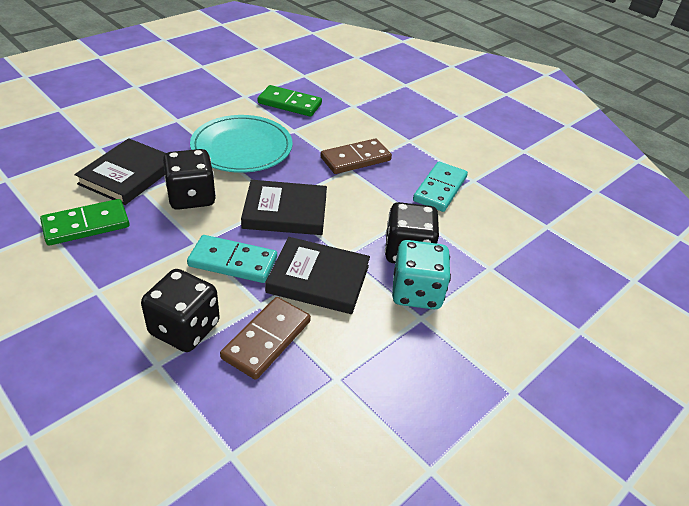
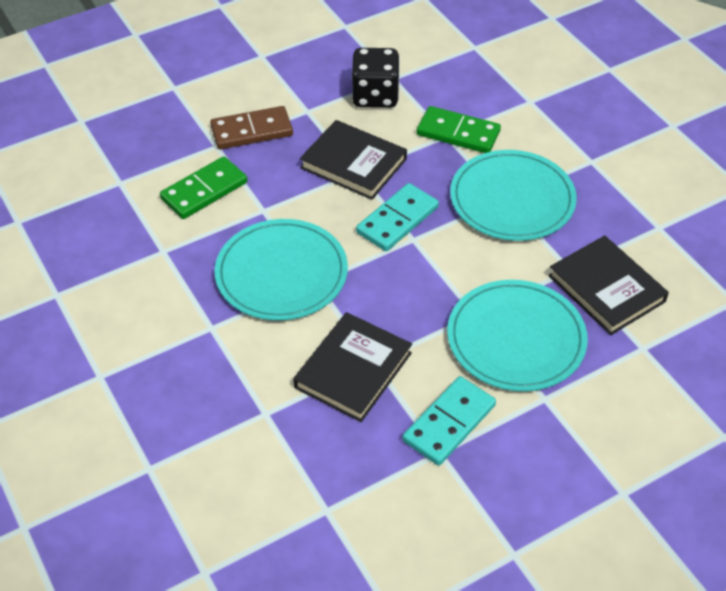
black dice: [141,269,220,352] [163,149,216,210] [385,202,439,263] = 3 -> [352,48,400,108] = 1
brown domino: [220,297,311,380] [320,139,392,174] = 2 -> [210,106,293,150] = 1
turquoise dice: [392,240,451,309] = 1 -> none = 0
turquoise plate: [190,115,293,173] = 1 -> [214,219,348,320] [447,280,588,391] [450,150,577,241] = 3

